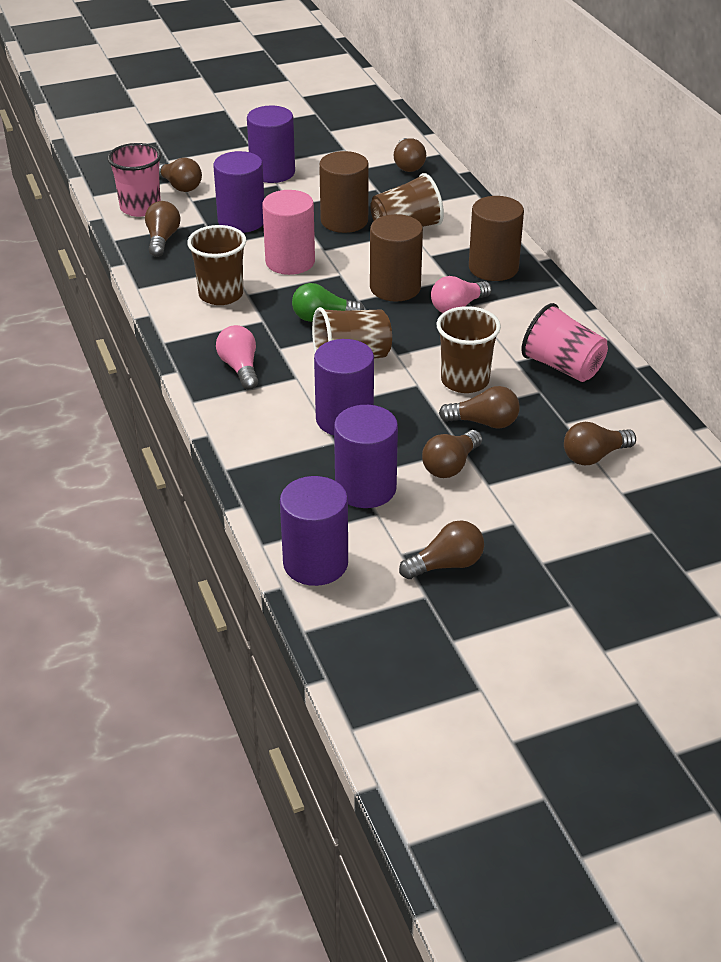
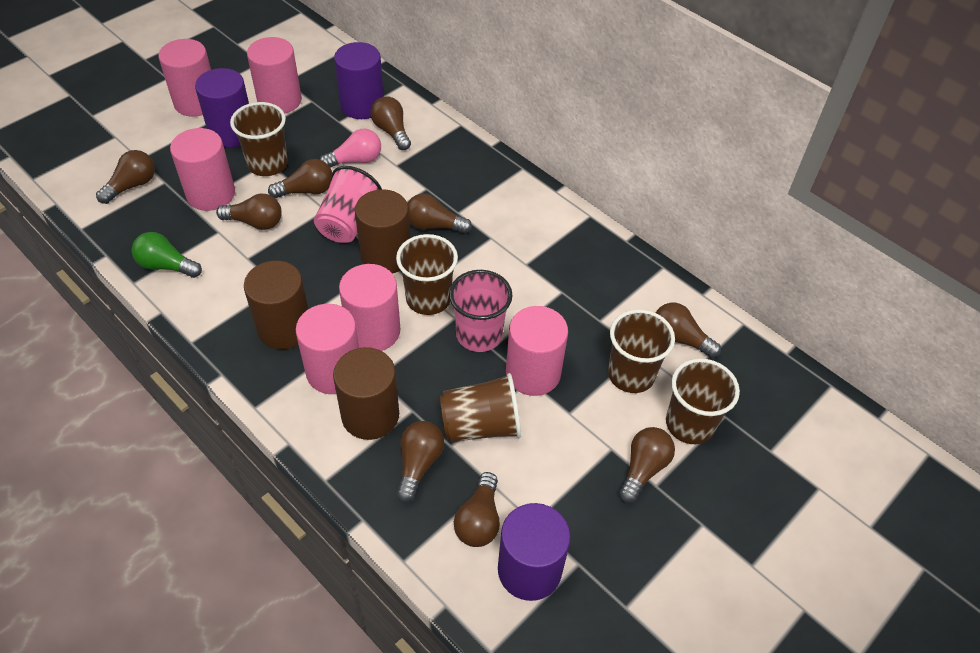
brown cup: [187,225,246,305] [312,307,392,359] [370,173,444,227] [436,306,501,393] = 4 -> [230,102,288,176] [396,234,458,315] [440,373,521,442] [608,309,675,393] [666,358,740,444] = 5
brown light bulb: [145,201,180,257] [159,158,202,192] [394,138,426,172] [399,520,484,579] [422,430,482,478] [439,386,520,429] [564,422,636,465] = 7 -> [96,150,155,204] [216,194,282,230] [268,159,332,198] [371,96,411,150] [397,421,444,503] [407,194,472,234] [454,472,500,547] [619,427,675,503] [656,303,721,358] = 9
pink cylinder: [262,190,315,275] = 1 -> [158,39,211,117] [170,128,235,211] [247,37,302,114] [296,304,359,394] [339,264,400,351] [506,306,568,396] = 6
pink light bulb: [216,325,258,389] [431,276,492,313] = 2 -> [320,129,381,167] = 1
purple cylinder: [213,151,264,233] [247,106,295,183] [280,476,348,586] [314,339,374,435] [334,405,398,508] = 5 -> [195,68,249,147] [334,42,384,119] [498,503,571,601] = 3

